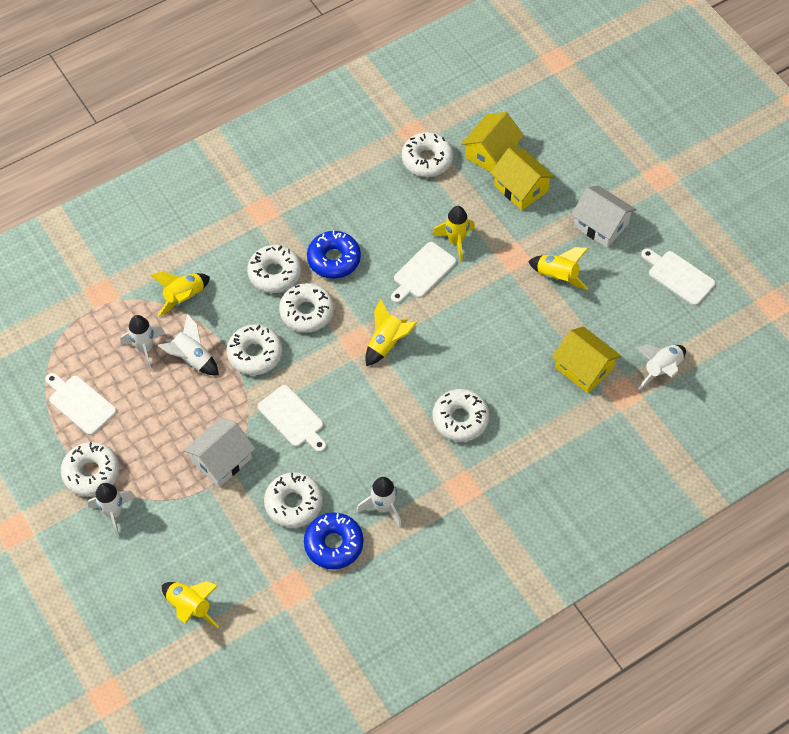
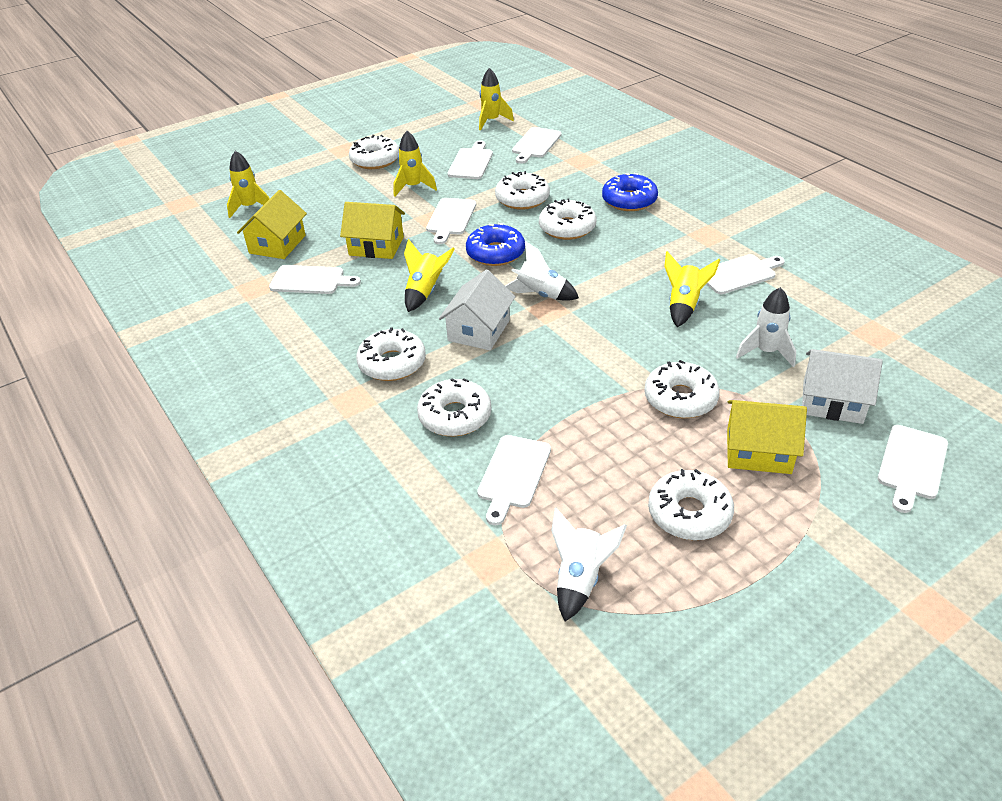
white cutting board: [45,373,117,435] [258,385,326,452] [391,242,456,303] [641,249,716,306] = 4 -> [269,265,361,294] [426,198,476,244] [447,141,493,179] [477,435,551,525] [512,127,562,164] [707,254,785,294] [878,425,948,513] = 7
white rocket: [88,483,136,538] [120,315,165,371] [158,313,219,375] [356,477,402,527] [637,344,686,389] = 5 -> [505,241,579,301] [551,508,627,621] [736,287,796,367] = 3

